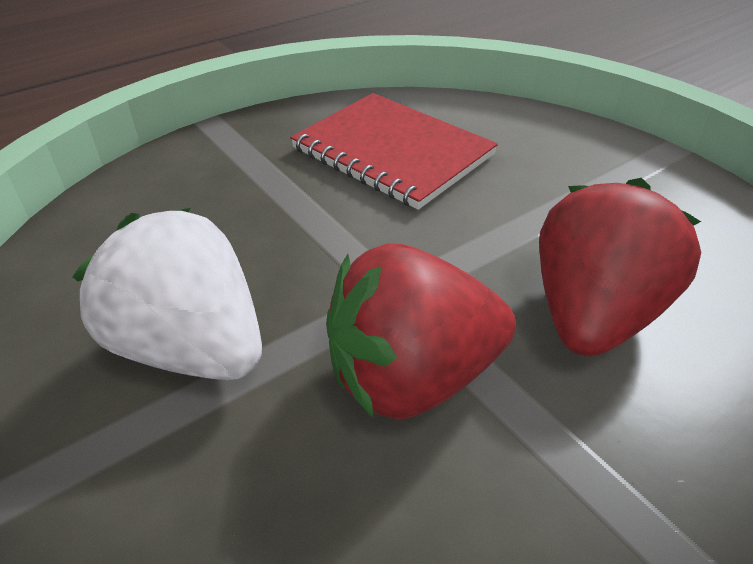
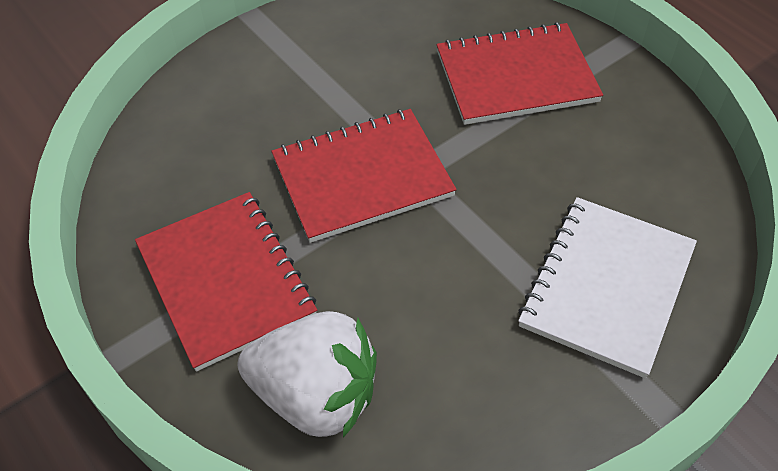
red notebook: [290,93,498,210] = 1 -> [135,192,317,372] [271,109,457,243] [437,22,603,125] = 3
red strawberry: [326,243,516,420] [539,178,701,357] = 2 -> none = 0
white notebook: none = 0 -> [518,197,697,378] = 1

